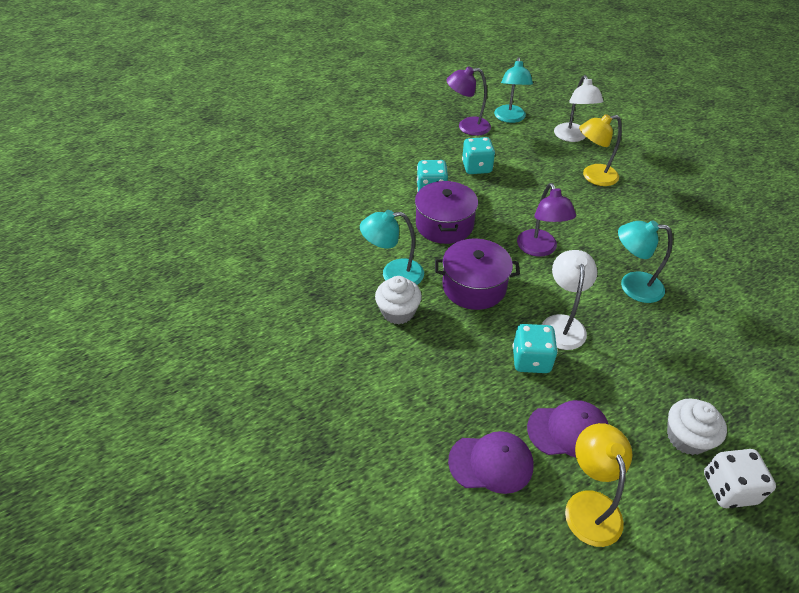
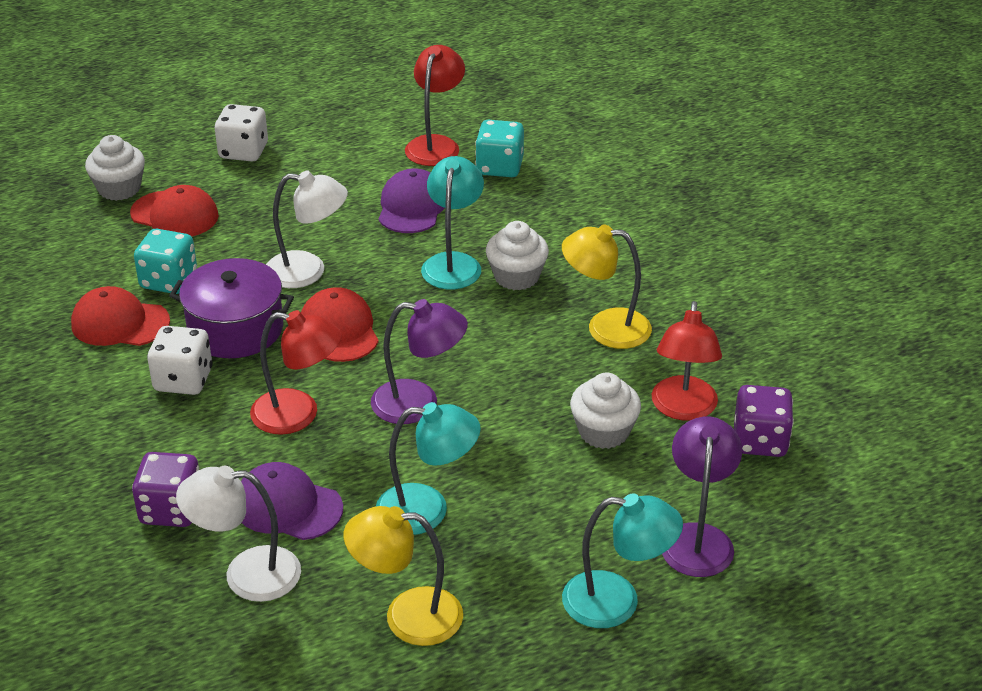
purple dice: none = 0 -> [132,452,199,527] [734,385,794,457] = 2
purple pot: [415,181,478,244] [435,238,520,310] = 2 -> [169,258,294,358] = 1
red cap: none = 0 -> [71,286,170,346] [130,185,219,236] [301,287,379,362] = 3
red lamp: none = 0 -> [250,310,342,435] [405,45,465,166] [652,301,722,421] = 3
turquoise dice: [417,160,448,192] [462,137,495,174] [513,324,558,373] = 3 -> [134,229,197,294] [475,120,524,177] = 2
white cupcake: [375,276,422,324] [667,398,727,455] = 2 -> [85,135,145,201] [486,221,549,290] [570,372,641,449] = 3
white dice: [704,449,776,508] = 1 -> [147,326,212,395] [215,104,268,161] = 2

